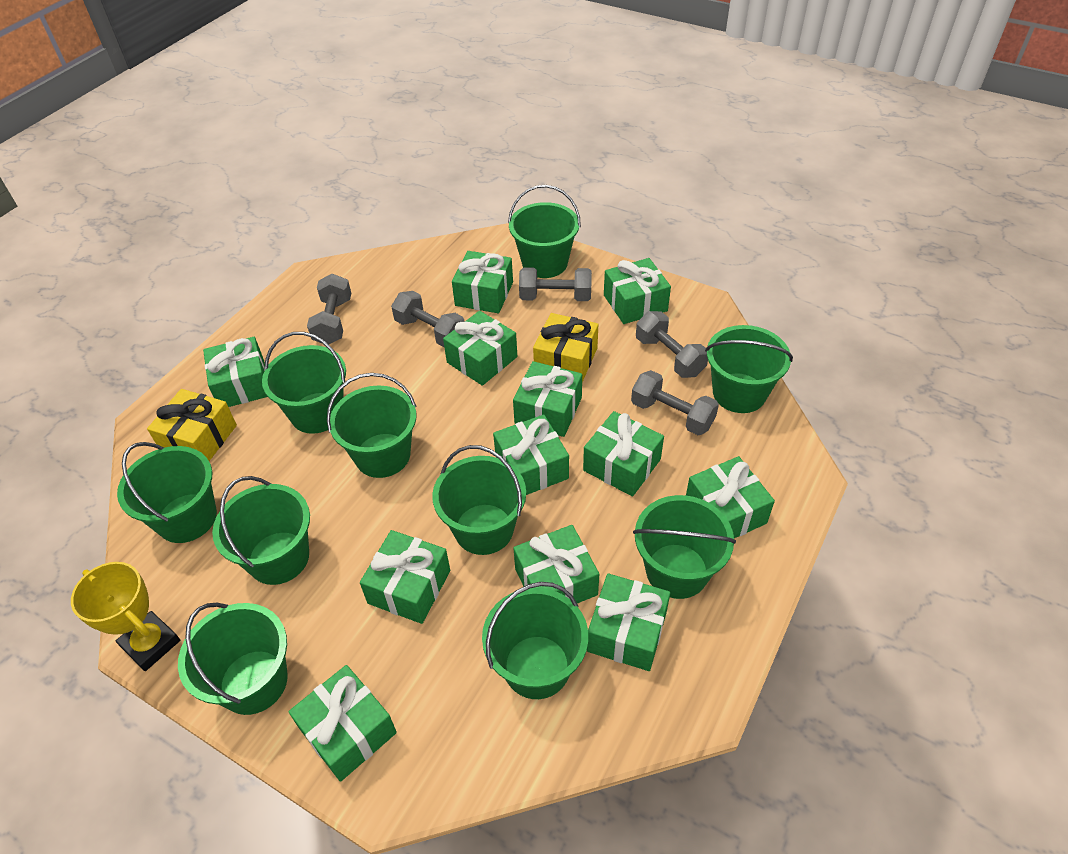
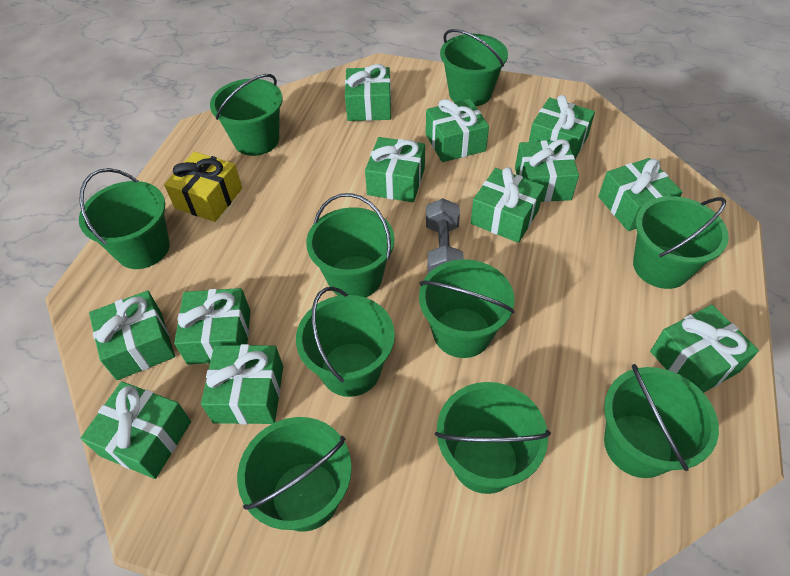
grey dumbbell: [307,274,351,344] [391,291,465,347] [519,267,592,301] [631,370,719,435] [636,311,708,378] = 5 -> [426,198,464,274] = 1
yellow gift: [147,389,237,461] [533,313,598,382] = 2 -> [164,152,242,222] = 1
yellow trophy: [71,562,180,671] = 1 -> none = 0

